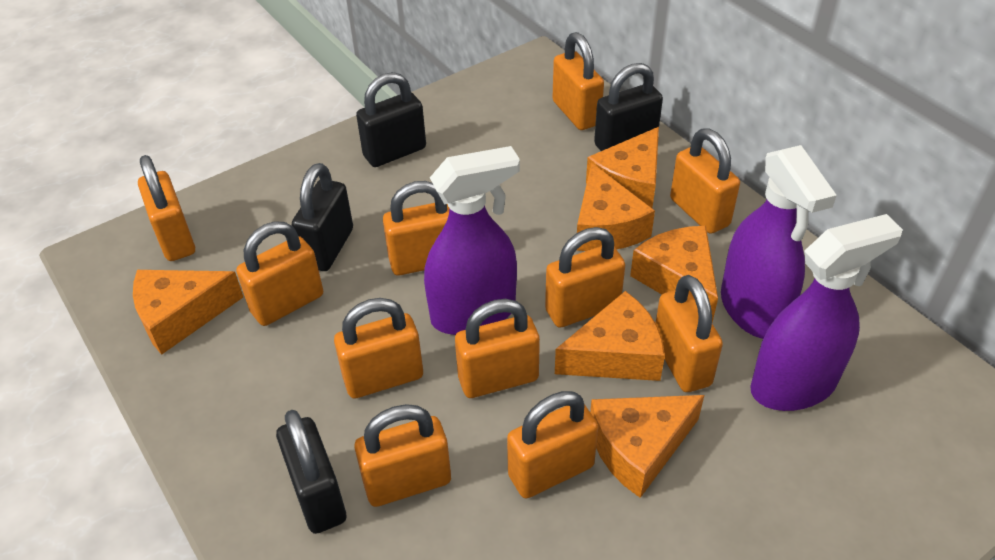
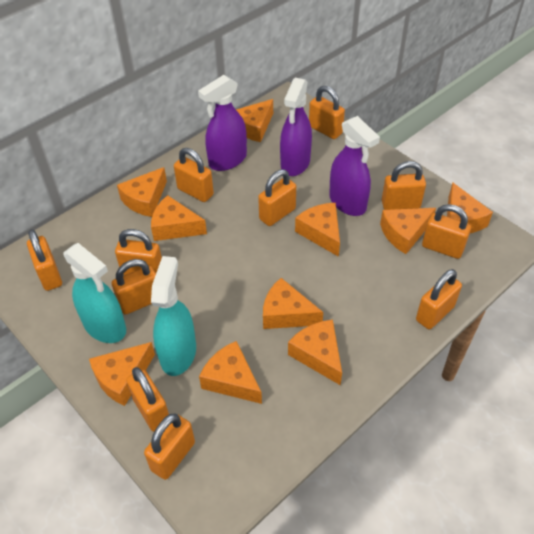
black padlock: [276,410,346,534] [292,163,353,271] [356,72,426,167] [594,63,663,151] = 4 -> none = 0
orange cheese: [133,270,243,355] [555,291,665,381] [577,163,655,251] [586,127,659,208] [590,395,704,498] [630,226,718,323] = 6 -> [89,342,155,406] [117,167,167,217] [151,195,207,241] [199,341,262,404] [236,99,273,142] [263,278,323,329] [288,320,342,385] [295,203,340,257] [380,208,436,254] [447,183,493,233] = 10
turquoise spray bottle: none = 0 -> [63,243,126,343] [151,256,196,376] = 2

